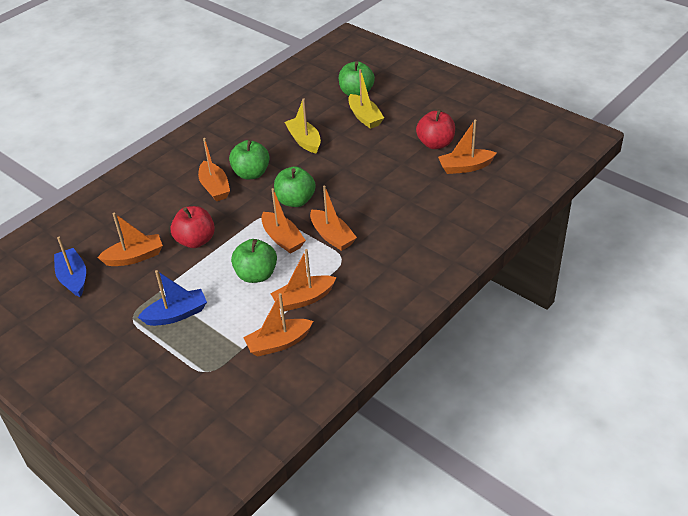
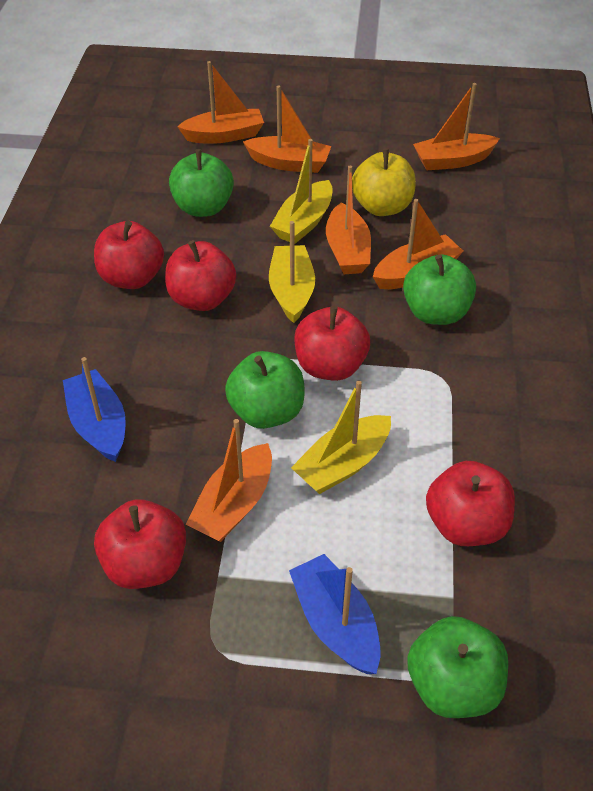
orange boat: [97,213,163,266] [198,138,230,201] [243,293,313,357] [261,188,306,254] [270,249,337,312] [310,186,357,251] [438,120,497,174] = 7 -> [177,61,264,144] [186,419,272,542] [243,86,331,173] [326,166,371,274] [373,199,464,289] [413,83,500,170] = 6
red apple: [171,206,215,248] [416,109,455,149] = 2 -> [94,221,164,289] [94,499,186,589] [165,240,236,311] [294,306,370,381] [426,461,515,546] = 5
yellow apple: none = 0 -> [352,149,416,216] = 1
yellow boat: [285,98,321,154] [348,69,384,129] = 2 -> [269,221,315,323] [270,139,333,244] [291,380,391,494] = 3

